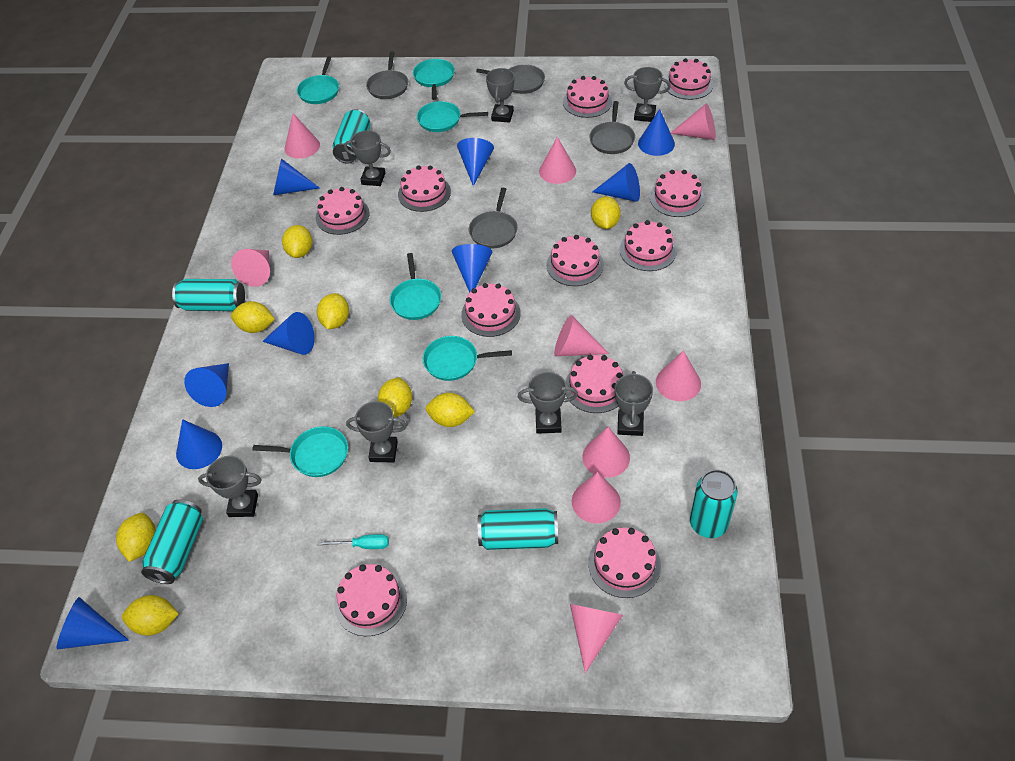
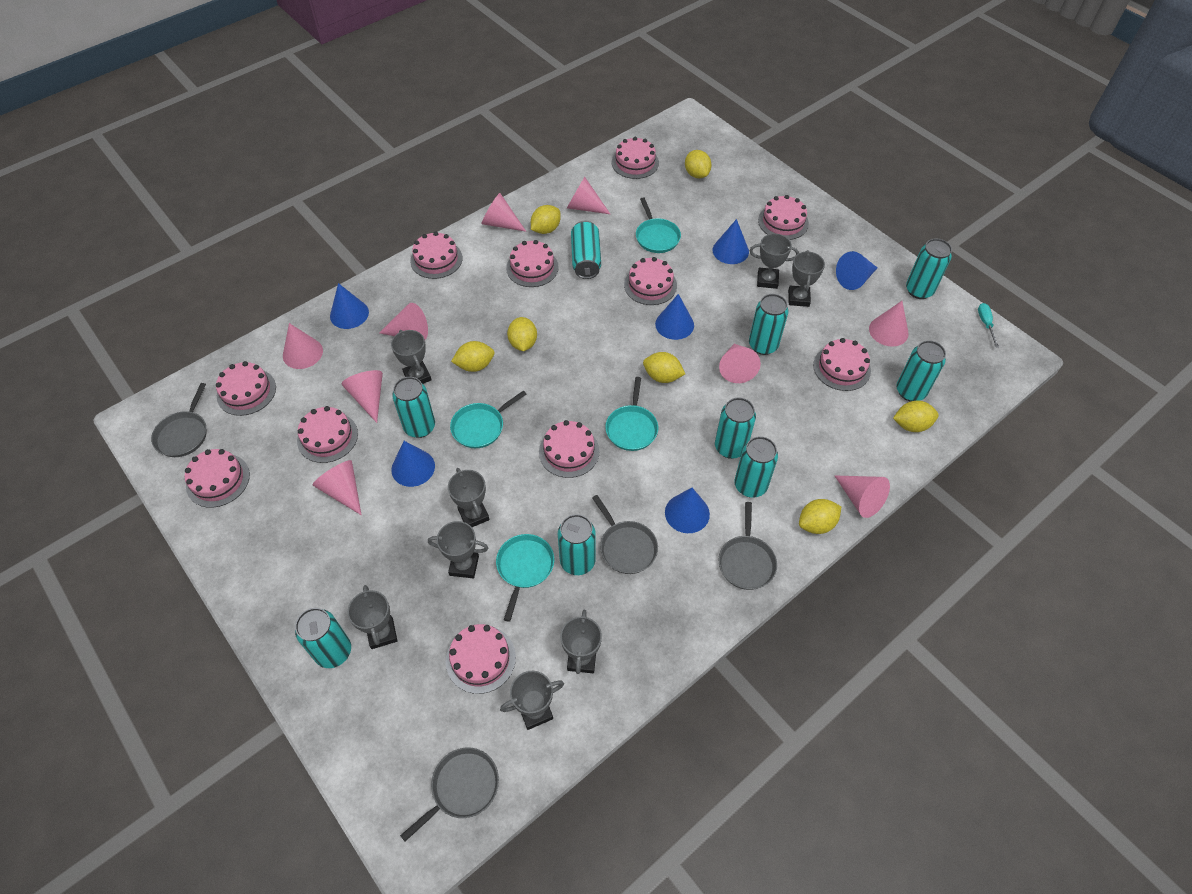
blue cone: [57,597,129,650] [176,419,222,469] [184,363,229,407] [262,312,315,355] [273,158,319,195] [452,244,492,293] [457,138,494,186] [592,163,640,202] [638,109,675,156] = 9 -> [330,283,369,329] [391,441,435,487] [655,294,694,340] [665,488,710,533] [713,219,749,264] [836,251,877,290] = 6
grey trophy: [198,456,261,517] [344,130,391,186] [346,401,407,462] [486,68,515,123] [518,372,578,434] [615,371,653,436] [624,67,670,122] = 7 -> [347,585,398,649] [391,330,432,384] [428,521,488,578] [448,468,490,527] [500,671,564,730] [560,610,602,674] [749,233,799,289] [788,250,825,307] = 8
turquoise can: [141,500,203,584] [172,279,245,311] [333,109,371,163] [478,508,558,550] [690,470,738,538] = 5 -> [295,608,351,668] [392,377,435,438] [558,514,596,575] [571,221,601,279] [715,397,756,459] [734,436,778,498] [749,294,789,355] [896,340,946,402] [906,238,952,299] = 9
turquoise pan: [252,426,348,477] [297,56,339,104] [390,253,441,320] [413,59,455,100] [417,101,488,132] [423,336,512,381] = 6 -> [450,390,527,448] [496,534,554,622] [605,377,658,451] [636,197,681,253] = 4
yellow lemon: [116,513,156,562] [122,595,179,636] [231,301,275,333] [282,225,312,258] [317,293,349,329] [378,377,412,417] [426,393,475,427] [591,196,621,229] = 8 -> [451,341,494,372] [507,317,537,351] [531,205,561,234] [643,352,685,383] [685,150,712,178] [799,499,841,534] [893,401,939,432] = 7

